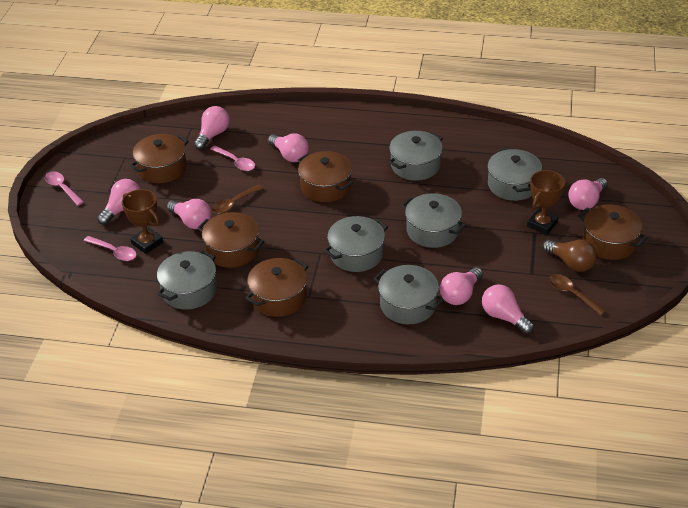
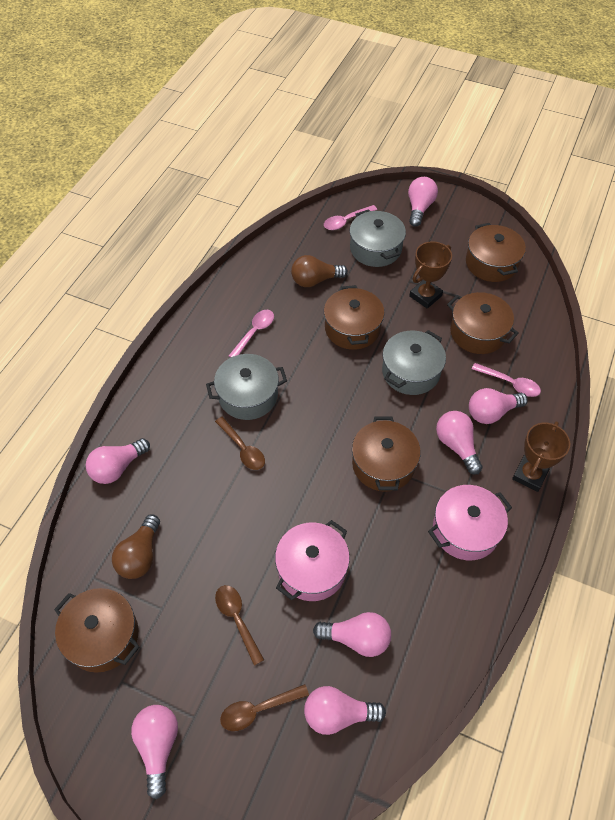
brown light bulb: [543,240,597,272] = 1 -> [112,514,160,579] [291,255,348,287] = 2
brown spoon: [212,184,263,214] [549,274,606,315] = 2 -> [215,417,265,470] [215,585,264,666] [220,684,309,731] = 3
grey pot: [157,251,217,310] [324,216,388,272] [374,265,444,324] [388,131,443,181] [401,193,466,248] [488,148,542,201] = 6 -> [206,354,287,420] [350,209,406,267] [382,330,446,395] = 3
pink pot: none = 0 -> [275,520,350,601] [428,485,512,560] = 2

